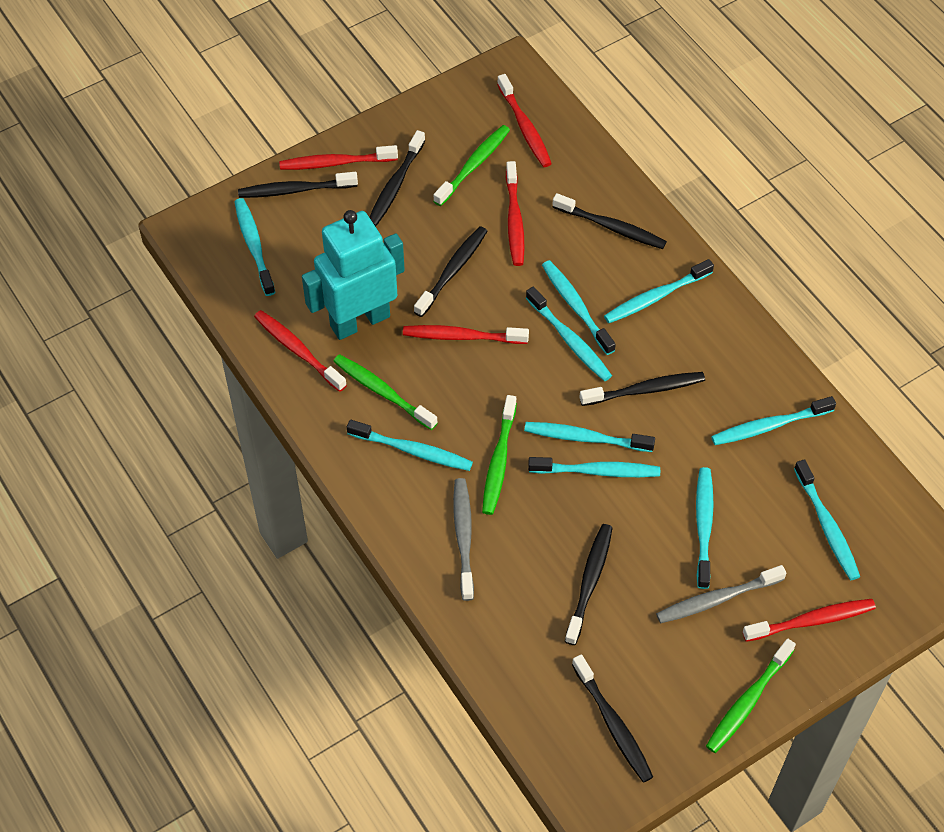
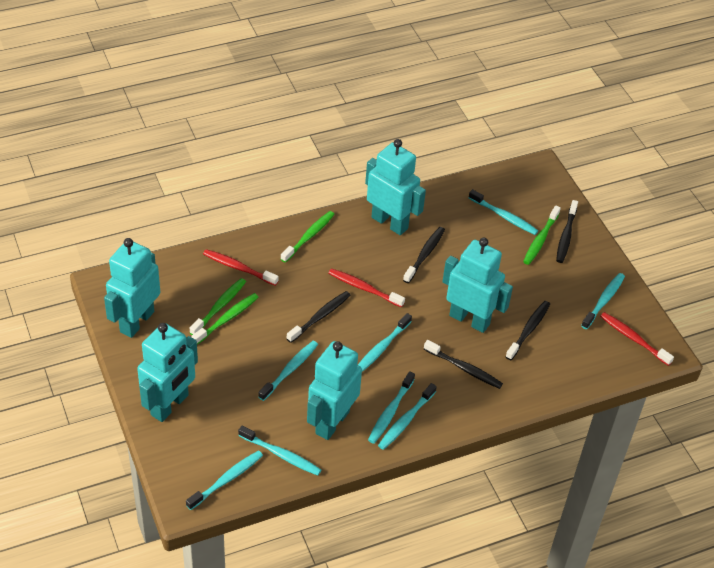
black toothbrush: [238,172,358,198] [369,130,425,227] [414,226,487,317] [553,193,667,249] [565,524,613,645] [572,654,653,783] [579,372,705,406] = 7 -> [286,291,351,343] [403,227,445,283] [424,340,503,389] [505,301,550,360] [556,200,578,263] = 5
grey toothbrush: [453,478,474,601] [656,565,786,623] = 2 -> none = 0
red toothbrush: [254,310,347,392] [279,145,398,170] [403,325,529,344] [497,74,552,167] [506,161,525,266] [742,599,876,642] = 6 -> [203,249,279,286] [328,268,405,308] [600,312,674,366] = 3
turquoise robot: [302,210,405,340] = 1 -> [104,238,160,338] [137,323,198,422] [307,341,362,440] [365,139,426,235] [442,237,513,333] = 5
turquoise toothbrush: [235,198,275,296] [347,420,473,471] [524,422,655,452] [526,287,612,381] [528,457,660,477] [542,260,616,355] [604,259,714,323] [696,467,714,589] [711,396,836,445] [794,459,860,580] = 10 -> [186,450,263,510] [238,426,321,476] [258,341,318,401] [358,313,412,372] [368,371,415,444] [378,383,437,450] [469,189,538,235] [581,273,625,329] = 8

